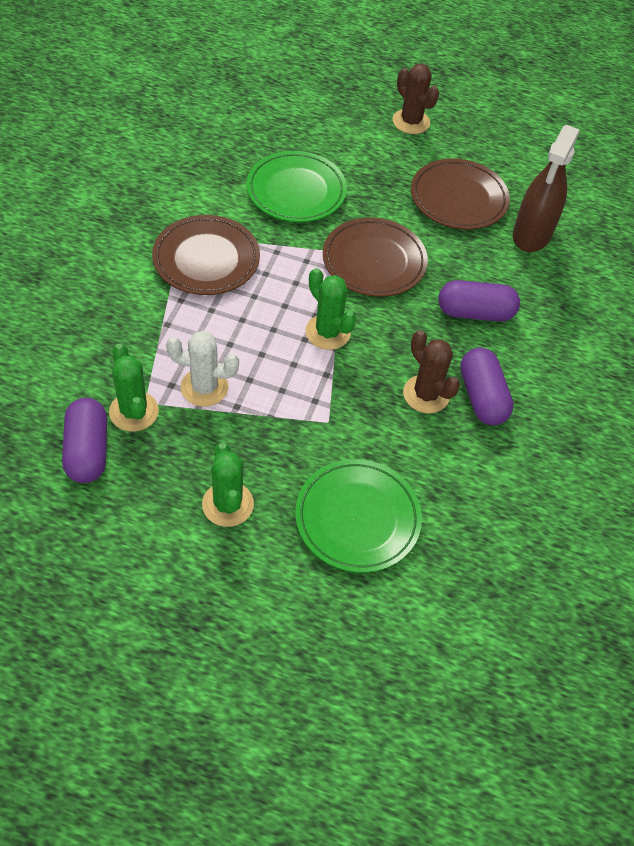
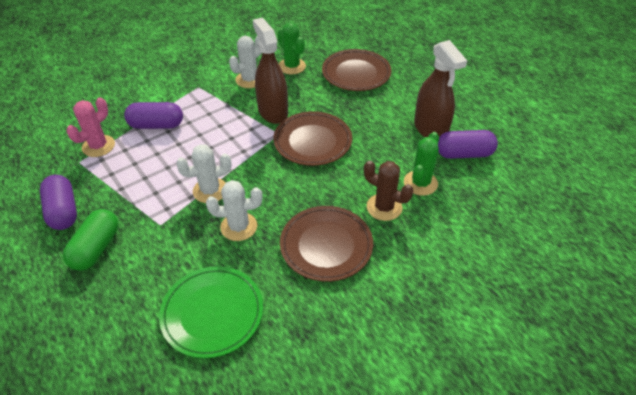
brown cactus: [393,64,439,134] [403,330,460,413] = 2 -> [364,161,413,221] = 1
brown spray bottle: [513,125,579,252] = 1 -> [253,18,288,124] [414,40,467,137] = 2
green cactus: [109,343,159,432] [202,443,254,527] [306,268,356,350] = 3 -> [278,23,306,74] [404,132,439,196] = 2
green capsule: none = 0 -> [63,209,119,271] = 1
green plate: [246,151,347,222] [295,459,422,573] = 2 -> [159,266,263,358] = 1
pink cactus: none = 0 -> [67,98,115,157] = 1
white cactus: [166,331,239,407] = 1 -> [176,144,232,203] [206,180,262,241] [229,36,262,88] = 3

